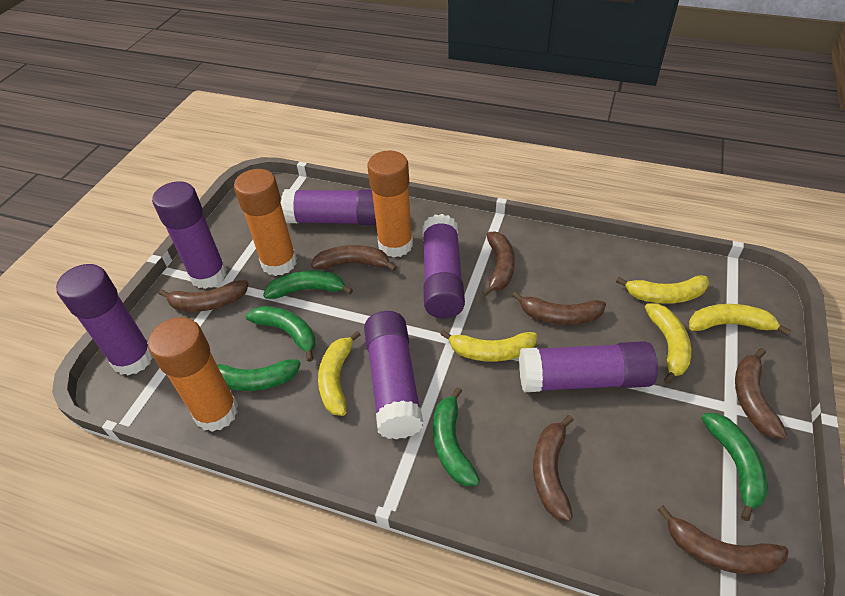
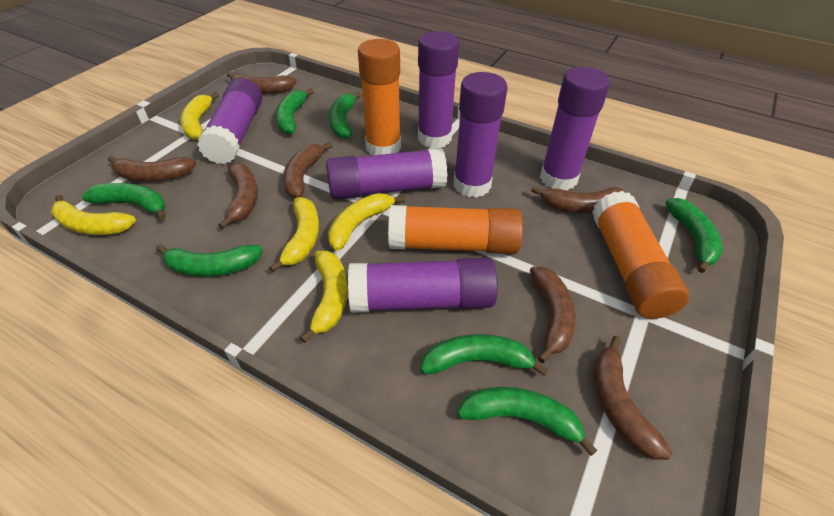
green banana: [217,359,301,391] [246,306,315,362] [263,270,353,299] [433,387,480,486] [702,413,768,521] = 5 -> [81,183,166,220] [156,244,263,277] [276,89,314,135] [329,92,362,139] [420,334,548,376] [457,387,597,456] [665,198,722,273] = 7

